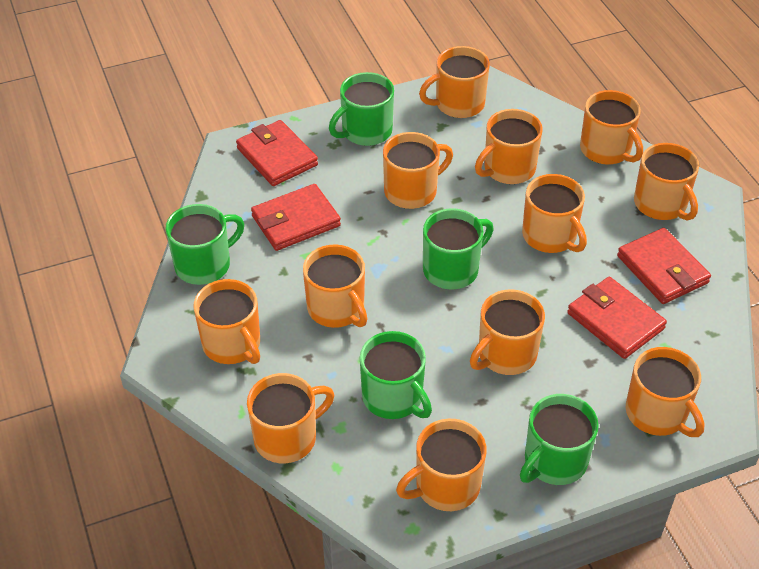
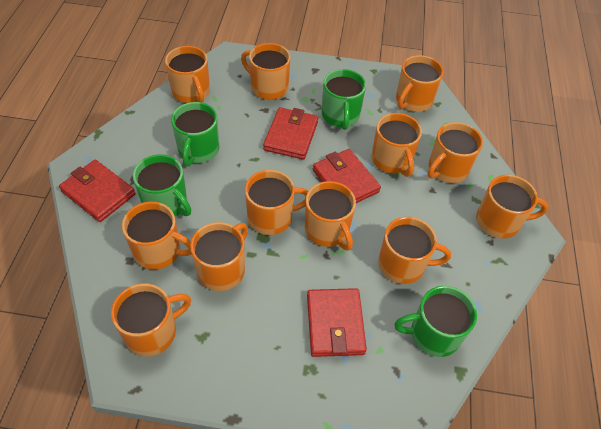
green mug: [165,204,244,285] [329,72,394,146] [360,331,432,419] [423,208,494,290] [520,394,599,485] = 5 -> [133,154,191,216] [171,102,219,166] [322,69,366,130] [394,286,477,357] = 4

